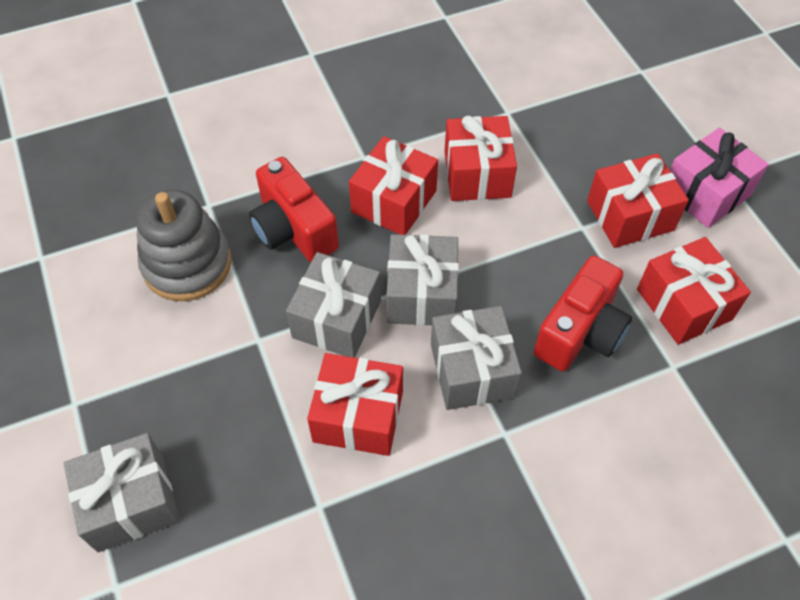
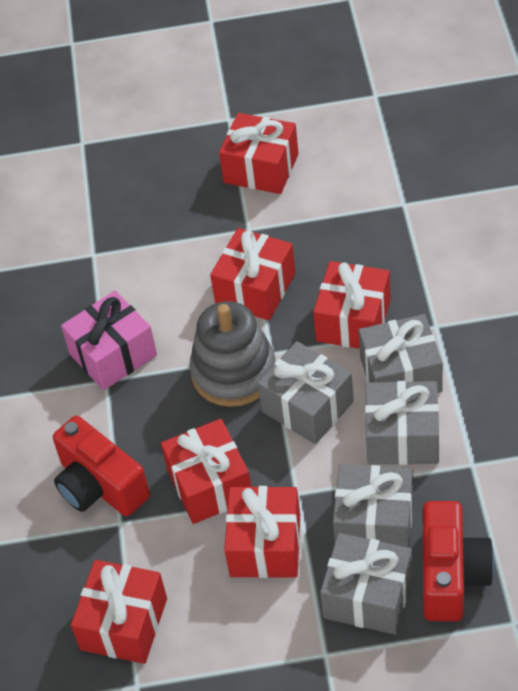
grey gift: [63,433,180,552] [286,252,381,358] [386,234,459,326] [431,306,522,410] = 4 -> [257,341,354,444] [320,533,412,635] [333,464,413,548] [359,314,443,393] [365,381,439,465] = 5
red gift: [307,353,403,456] [349,136,438,235] [444,116,517,201] [587,153,689,248] [637,237,751,345] = 5 -> [71,560,167,664] [161,419,251,524] [210,228,296,321] [219,113,299,194] [224,486,300,578] [313,261,391,349] = 6

